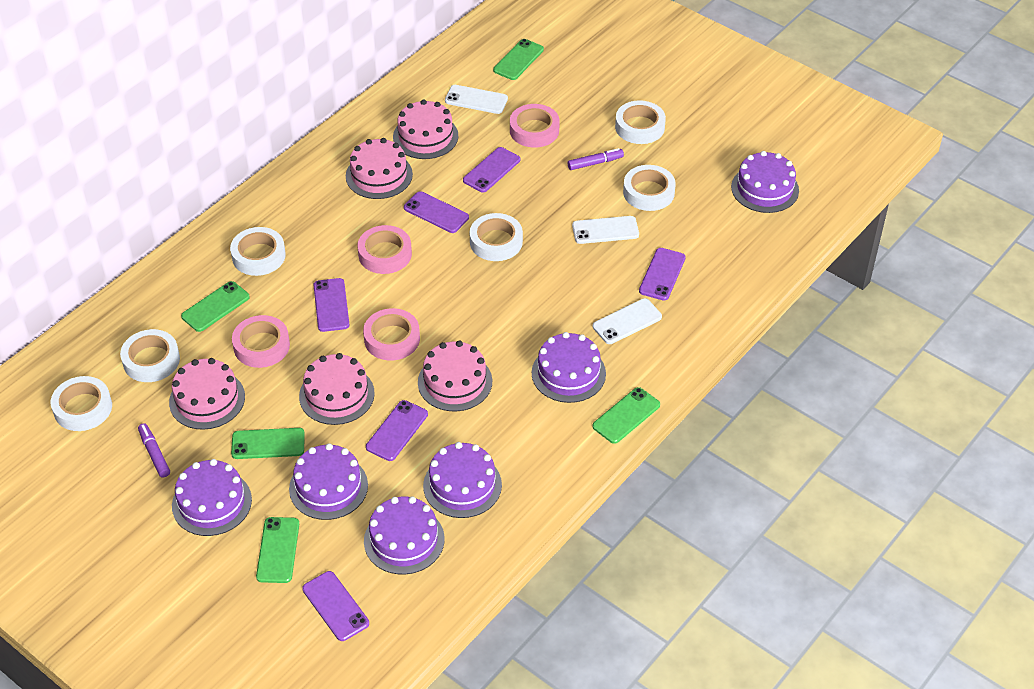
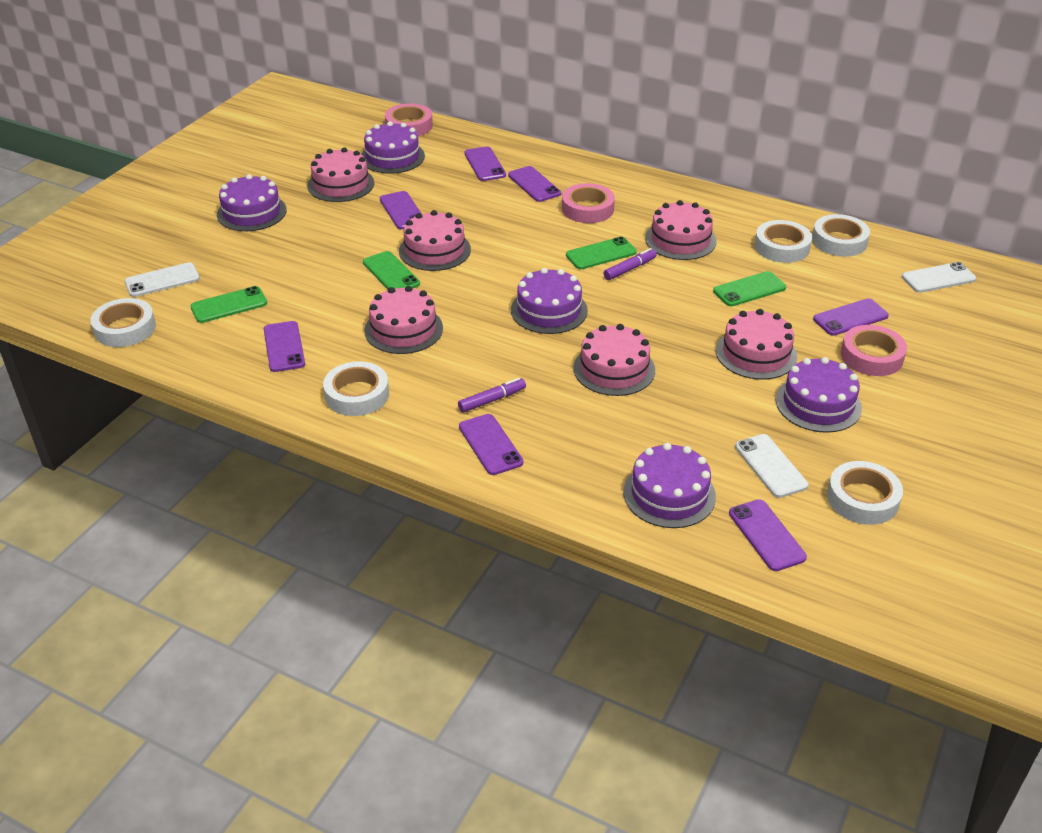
green phone: [181,281,250,332] [231,428,305,459] [256,517,299,583] [493,39,544,80] [592,387,660,444] = 5 -> [190,286,267,323] [363,251,420,289] [566,237,637,269] [713,271,786,306] = 4
pink cake: [169,358,245,430] [299,353,375,425] [346,138,413,199] [393,99,458,159] [418,340,492,411] = 5 -> [307,147,374,202] [364,286,443,354] [399,210,471,271] [573,324,655,396] [645,200,717,260] [716,309,797,380] = 6
pink tape: [232,315,290,368] [357,225,412,274] [363,308,420,361] [510,104,560,148] = 4 -> [385,103,433,136] [562,183,615,223] [841,325,907,376] = 3
purple cake: [172,459,252,536] [289,443,368,520] [364,496,445,574] [423,442,502,518] [532,332,606,403] [731,151,799,213] = 6 -> [217,174,287,231] [361,121,425,174] [511,268,588,334] [623,443,716,528] [776,357,862,433] = 5
purple phone: [302,571,369,641] [313,278,350,332] [366,400,428,461] [404,191,469,233] [463,147,520,193] [639,248,686,301] = 6 -> [264,321,305,372] [380,191,422,229] [459,414,523,475] [464,147,506,181] [508,166,561,202] [729,499,807,571] [813,298,889,336] = 7
white tape: [51,376,112,431] [120,329,180,382] [230,227,286,276] [470,213,523,261] [615,100,666,144] [623,165,676,211] = 6 -> [90,298,156,347] [323,361,389,416] [754,220,812,263] [812,214,870,257] [827,461,903,525] = 5

